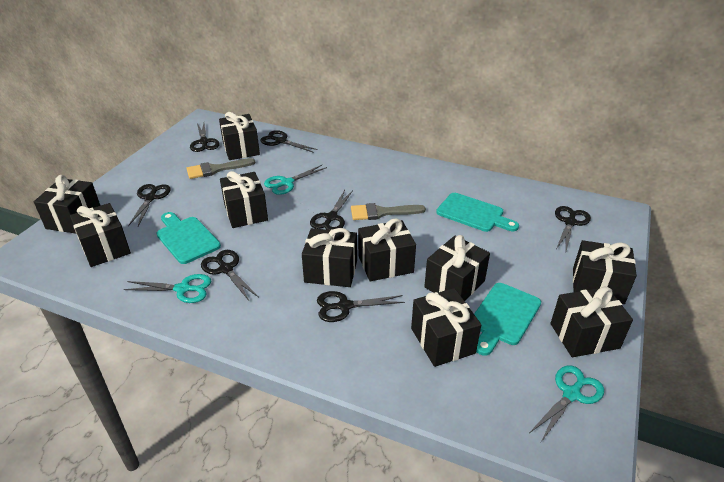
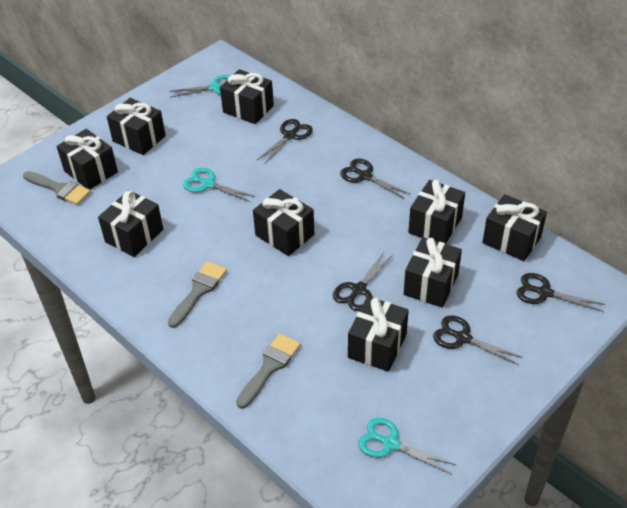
black gift: [34,175,101,234] [70,203,131,267] [219,112,260,160] [220,171,268,228] [302,228,357,287] [358,218,416,281] [411,288,481,367] [424,235,490,301] [550,287,633,357] [573,240,637,304] = 10 -> [57,129,118,189] [98,190,163,257] [107,98,166,155] [220,69,274,124] [253,189,314,256] [348,296,409,372] [404,237,462,308] [408,180,465,244] [482,194,547,261] = 9
black scissors: [128,184,171,226] [190,123,220,152] [201,250,259,301] [260,130,318,152] [310,190,353,230] [317,291,405,322] [555,206,591,251] = 7 -> [257,119,313,163] [333,252,393,311] [340,159,409,199] [433,315,523,365] [516,273,605,312] = 5
grey brush: [186,158,255,179] [351,203,426,220] = 2 -> [23,171,91,205] [168,261,227,328] [236,334,301,409] = 3
turquoise cutting board: [156,212,221,264] [436,193,519,232] [474,283,541,356] = 3 -> none = 0

